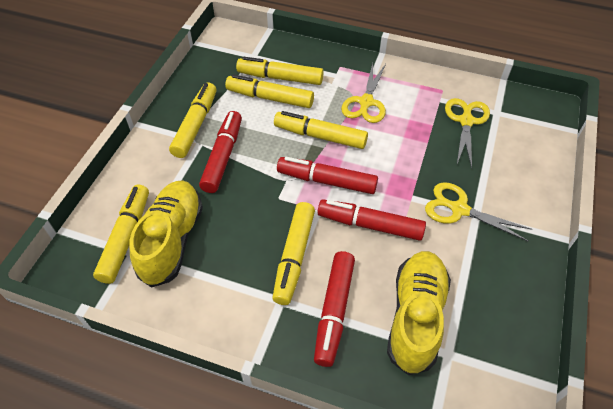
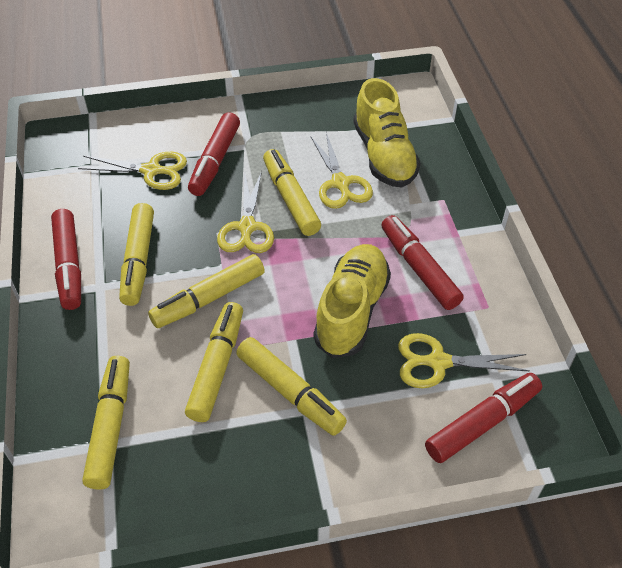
yellow scissors: [341,63,386,123] [425,182,532,241] [445,98,490,168] = 3 -> [78,152,187,190] [217,171,274,253] [311,133,373,209] [398,333,530,388] = 4

